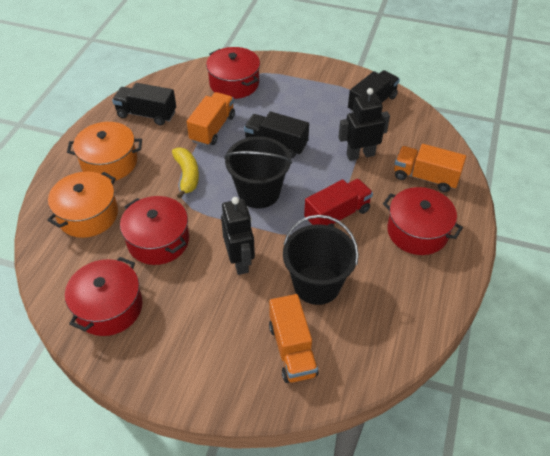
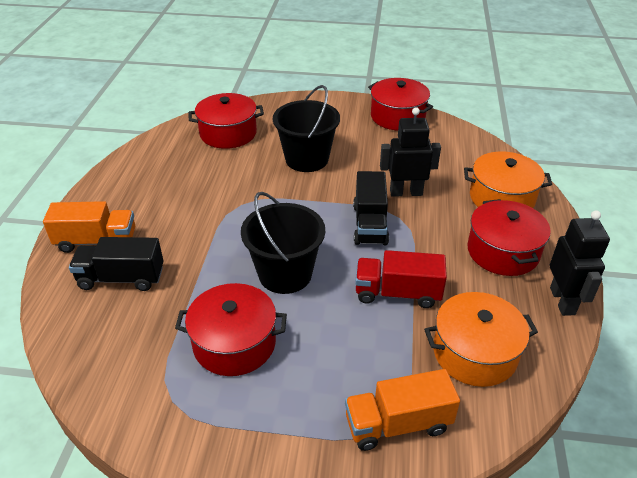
black truck: [112,83,176,125] [244,112,309,158] [348,70,400,113] = 3 -> [69,237,164,291] [353,171,389,245] = 2
orange truck: [187,92,235,146] [269,294,319,383] [394,144,466,192] = 3 -> [43,201,135,253] [345,369,460,451] = 2
yellow banana: [172,148,199,199] = 1 -> none = 0

